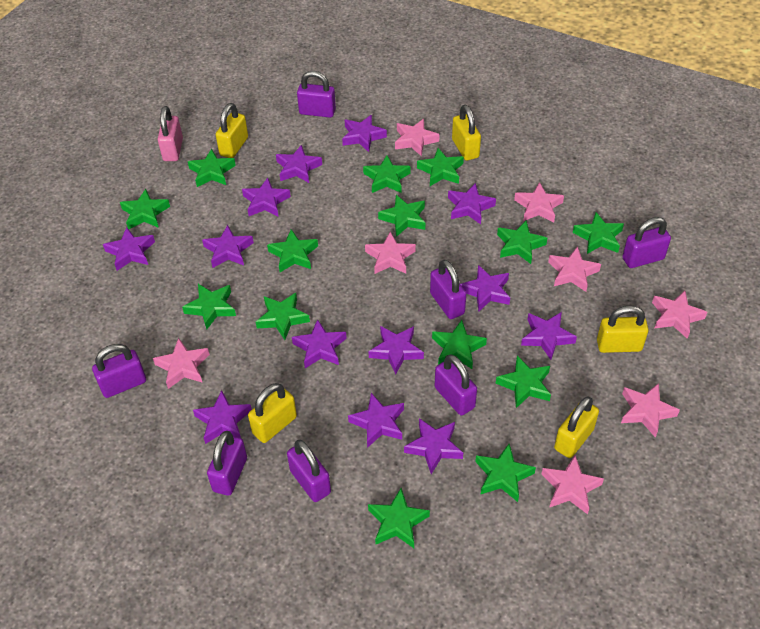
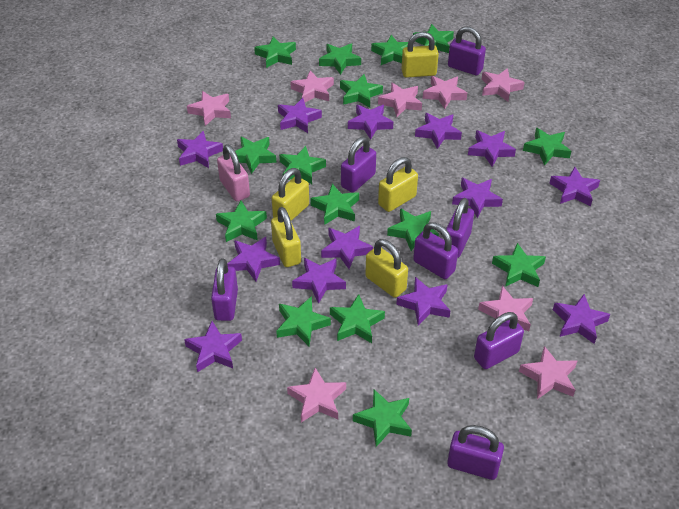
green star: [120,189,170,229] [182,284,236,330] [188,149,236,187] [256,293,310,340] [267,229,318,272] [363,155,410,193] [368,488,430,548] [378,195,425,237] [417,148,464,186] [432,320,487,369] [475,444,536,502] [496,356,551,408] [497,221,547,264] [573,212,624,254] = 14 -> [216,201,267,242] [235,137,277,174] [254,37,296,68] [276,296,331,346] [279,146,326,184] [310,184,359,225] [319,43,361,75] [330,294,385,343] [340,74,383,108] [353,389,412,447] [371,35,408,65] [387,208,439,251] [413,24,454,53] [492,243,546,287] [523,128,571,166] = 15

